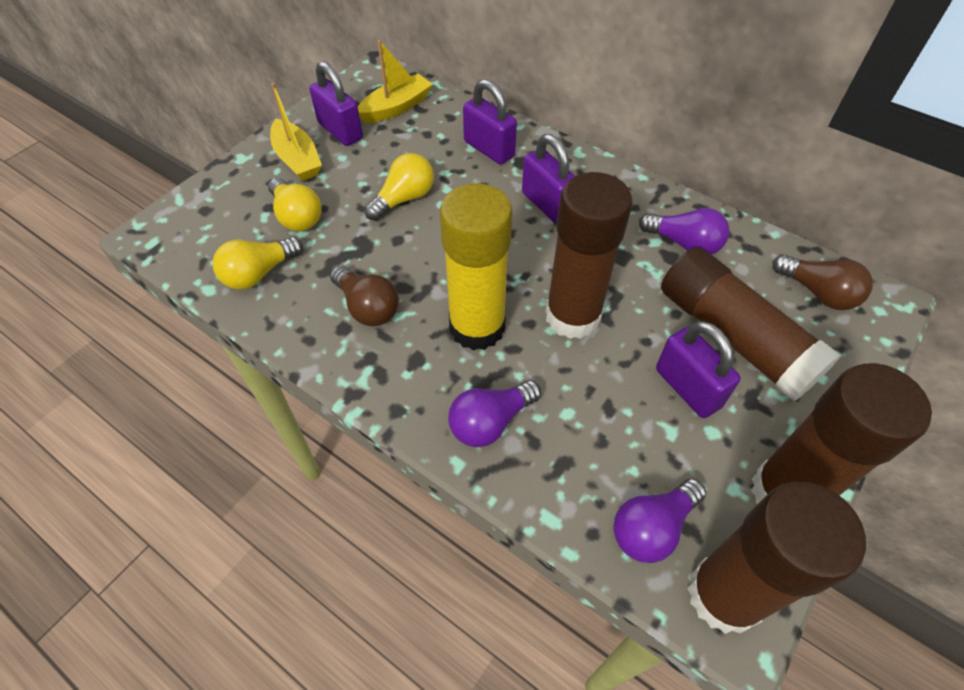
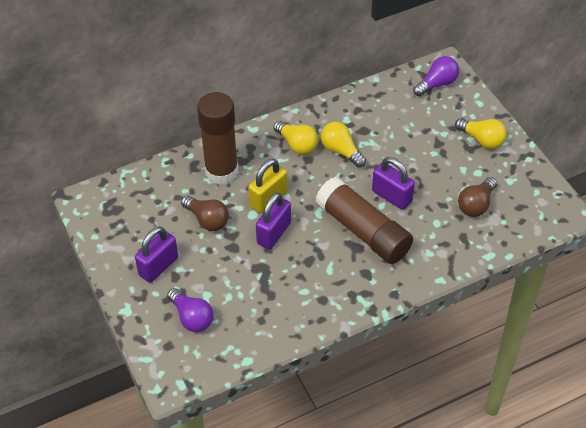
brown glue stick: [546,172,633,339] [661,247,841,401] [687,482,866,634] [751,363,932,504] = 4 -> [197,92,239,184] [315,177,413,264] = 2
purple light bulb: [448,380,541,447] [613,479,706,563] [639,208,730,255] = 3 -> [167,288,213,332] [413,56,459,96] = 2
purple padlock: [309,61,363,146] [463,79,517,164] [522,134,575,223] [656,321,741,418] = 4 -> [135,227,178,283] [256,192,291,249] [372,157,415,210] = 3
yellow boat: [270,82,322,181] [358,40,433,123] = 2 -> none = 0
yellow glue stick: [440,183,513,351] = 1 -> none = 0
yellow padlock: none = 0 -> [248,159,288,213] = 1

